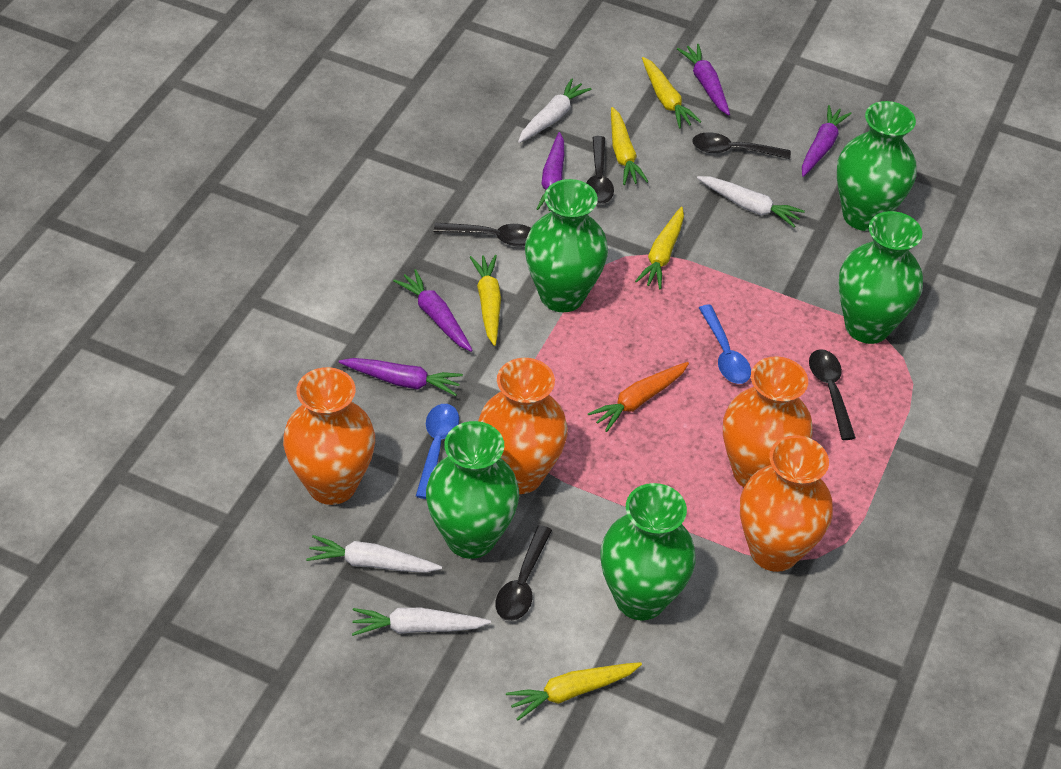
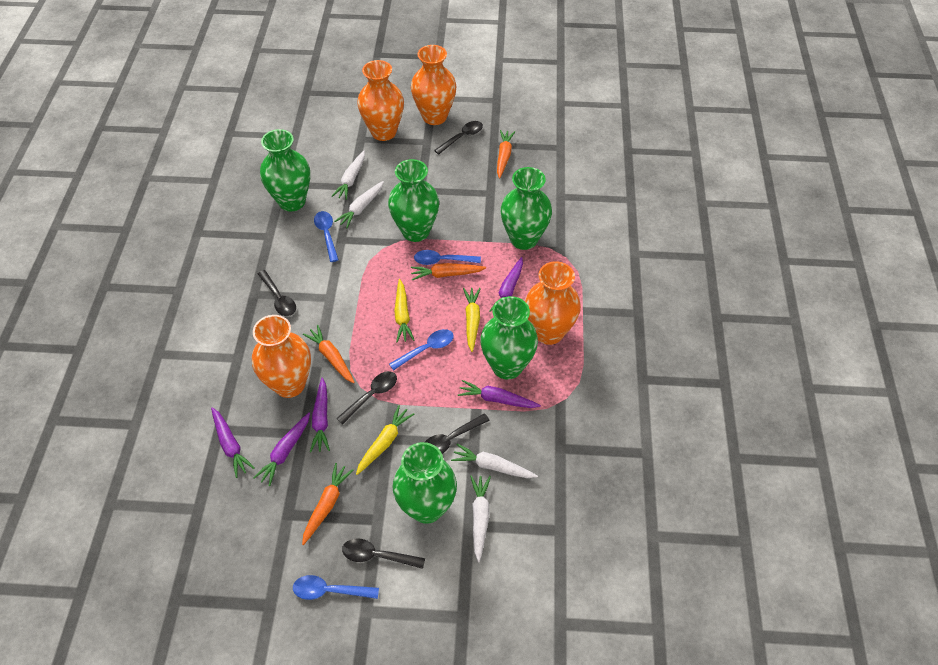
blue spoon: [416,404,459,499] [699,305,751,384] = 2 -> [293,575,379,600] [314,211,339,262] [389,329,454,370] [414,250,481,265] = 4
orange carrot: [588,362,689,432] = 1 -> [302,463,353,545] [303,325,355,383] [411,263,486,280] [497,130,515,178] = 4
yellow carrot: [470,255,501,346] [506,662,642,720] [611,107,649,185] [635,207,684,289] [642,57,701,129] = 5 -> [356,405,414,475] [394,279,414,343] [463,288,481,352] = 3

